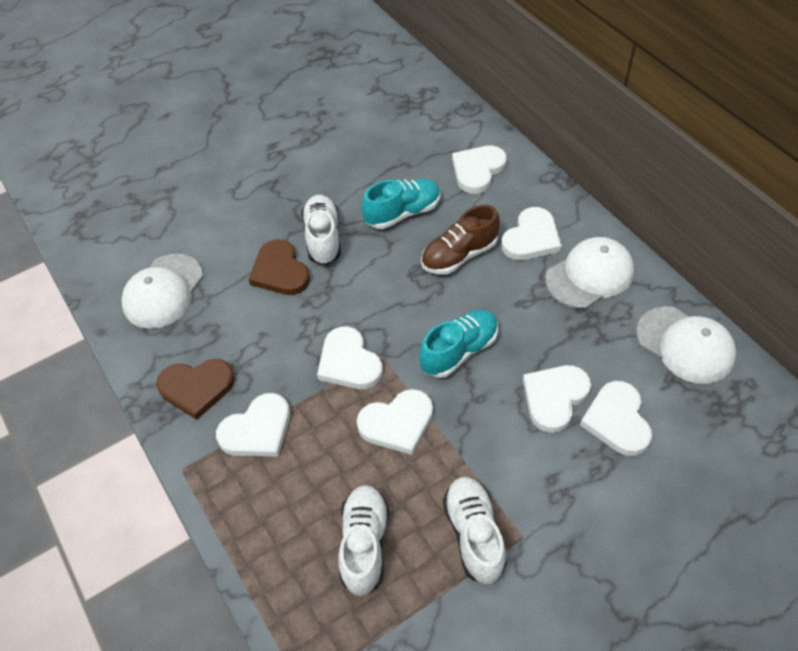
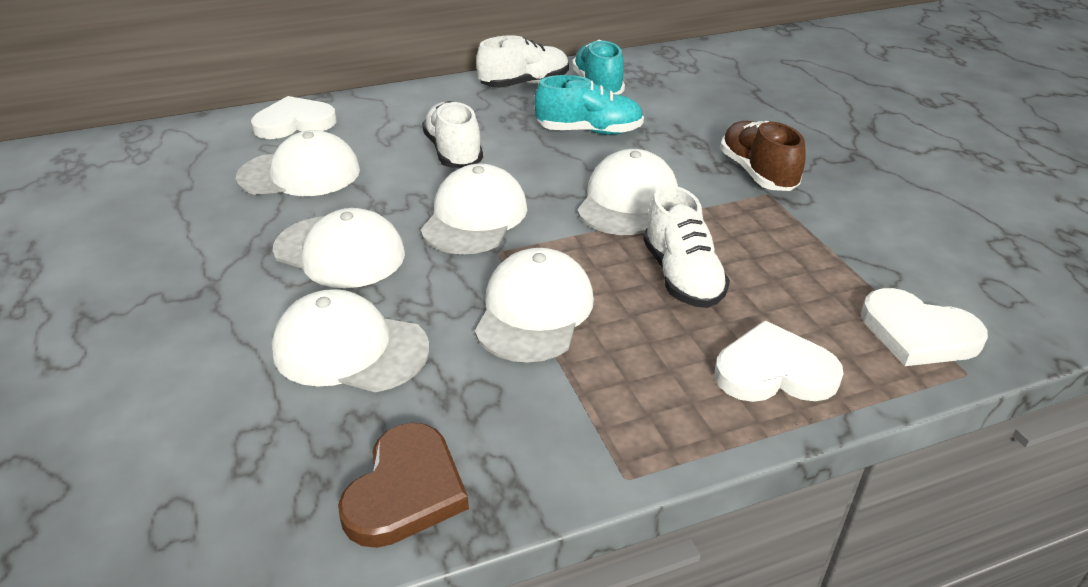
brown heart: [156,359,235,420] [249,239,310,295] = 2 -> [338,423,469,548] = 1
white cap: [121,254,203,329] [545,237,634,308] [636,306,736,384] = 3 -> [236,130,360,196] [272,289,429,392] [273,208,405,288] [421,163,527,255] [475,248,594,363] [577,149,678,235] = 6
white heart: [216,393,290,457] [317,326,383,389] [357,389,433,455] [452,146,507,194] [501,207,562,260] [523,365,591,433] [580,381,652,456] = 7 -> [251,96,337,139] [714,320,844,402] [861,288,988,366] = 3

